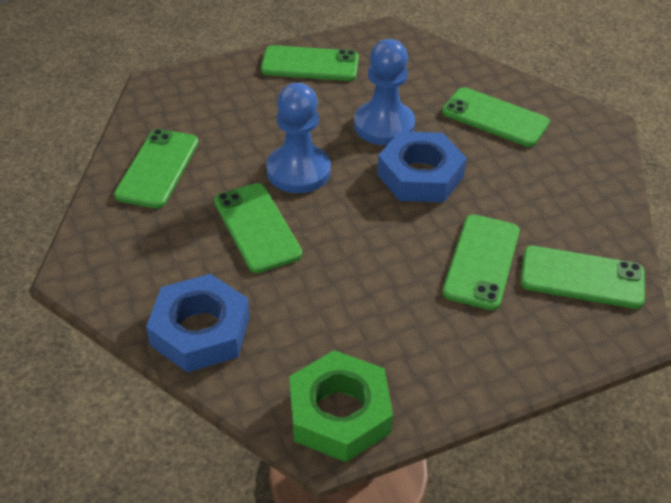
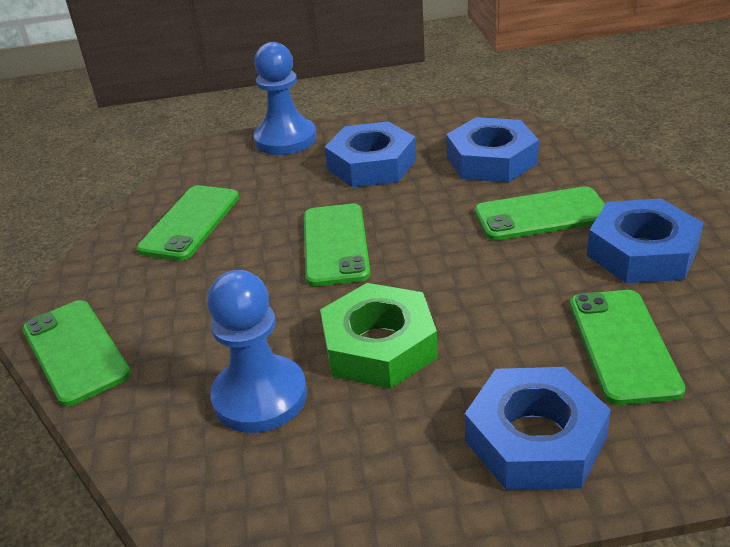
blue nut: [146,274,250,373] [377,131,467,202] = 2 -> [325,121,416,187] [446,117,539,183] [465,367,611,490] [587,198,703,283] = 4
green phone: [114,129,198,208] [214,183,302,273] [261,45,359,81] [442,87,550,147] [443,214,520,310] [521,246,645,309] = 6 -> [23,300,131,406] [137,185,239,261] [304,204,370,286] [475,186,605,240] [570,290,686,405] = 5

